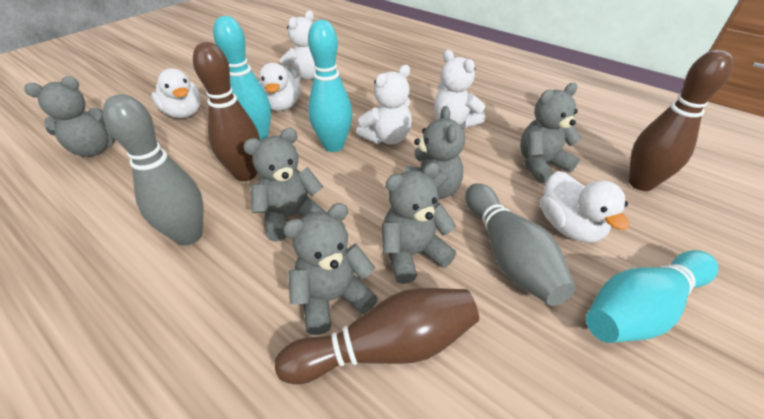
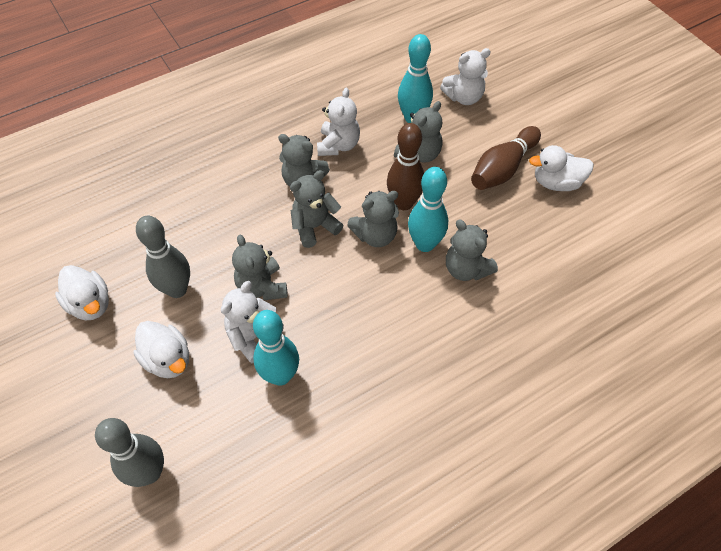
brown bowling pin: [193,42,260,181] [275,288,479,384] [629,50,733,191] = 3 -> [387,123,424,210] [471,126,541,190] = 2

